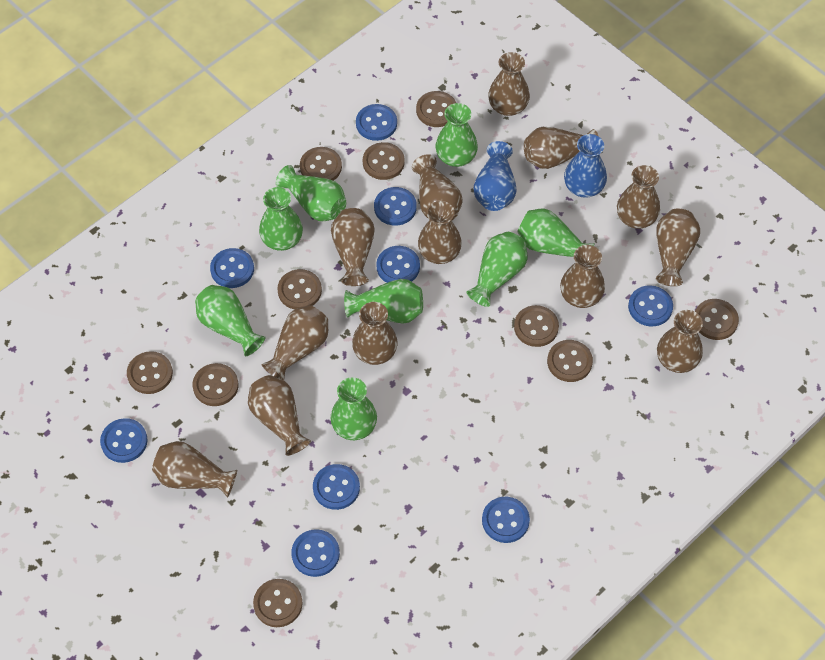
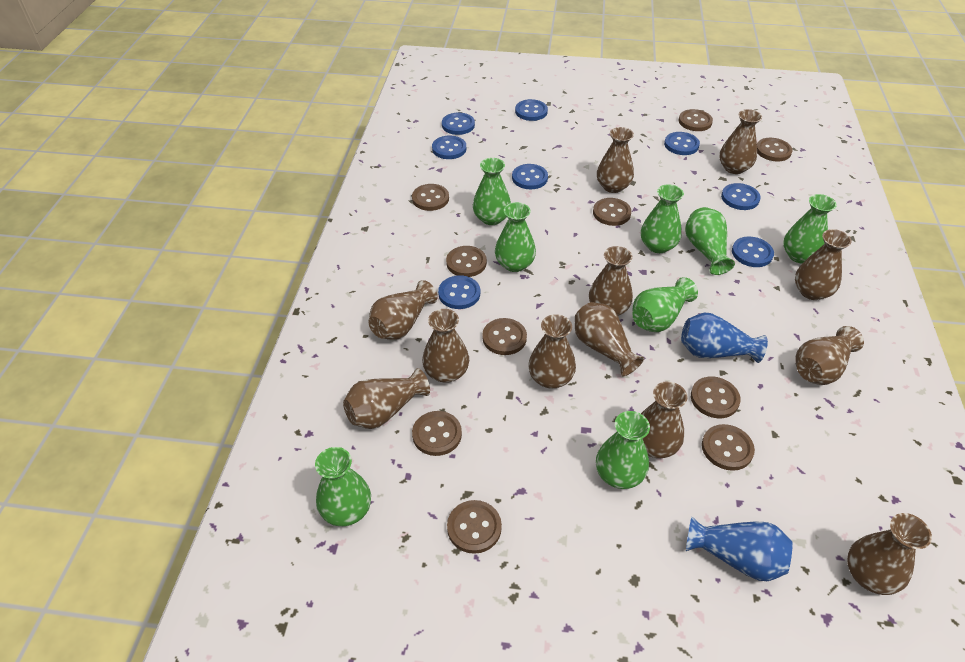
blue button: [100,418,148,463] [210,248,254,288] [291,529,340,577] [313,464,360,510] [356,104,397,141] [374,187,417,225] [376,246,420,283] [482,497,530,543] [628,285,673,326] = 9 -> [432,136,466,159] [438,275,480,309] [442,112,475,135] [512,164,548,189] [515,99,548,121] [664,132,700,155] [721,183,761,210] [732,237,774,267] = 8
brown vase: [152,441,237,498] [248,375,311,456] [261,305,328,380] [331,208,375,286] [352,302,397,365] [412,154,463,221] [418,201,462,264] [488,52,530,116] [524,127,598,169] [560,245,605,308] [617,165,660,229] [656,209,700,286] [657,310,703,373] = 13 -> [343,368,430,429] [368,280,437,340] [422,309,469,383] [528,314,576,389] [575,302,644,376] [589,246,633,316] [597,127,634,193] [641,381,687,458] [719,109,762,174] [795,229,852,300] [795,326,864,385] [847,513,932,595] = 12

